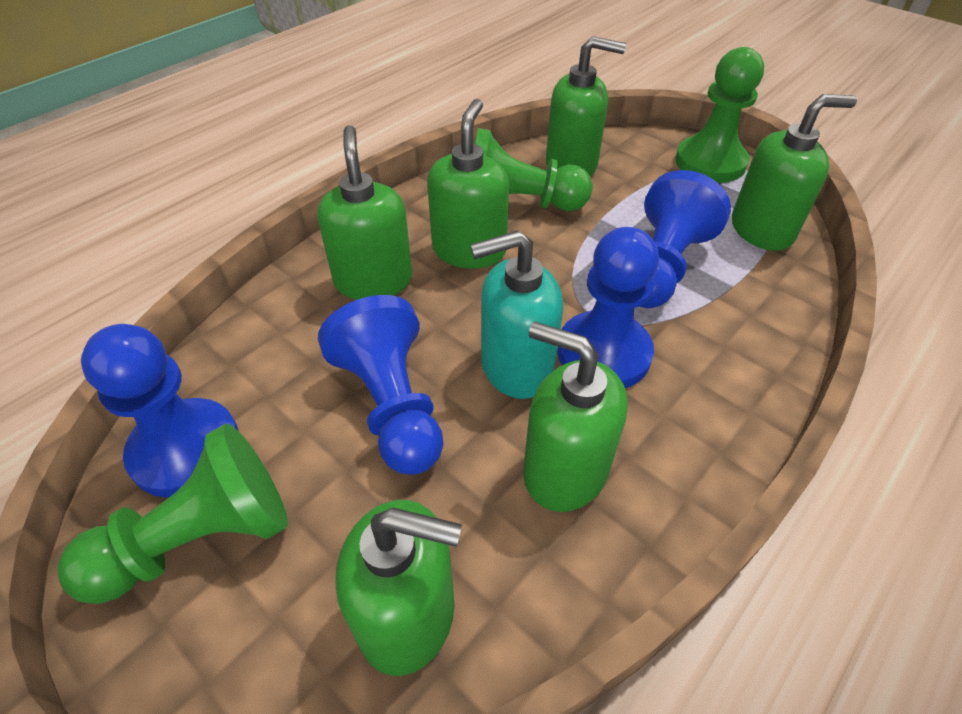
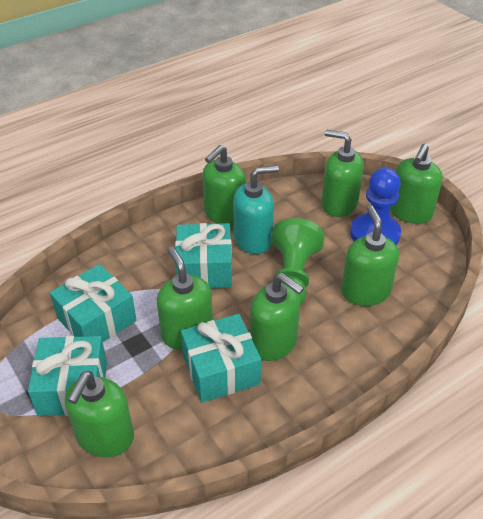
blue pawn: [81,324,239,498] [318,295,443,475] [557,227,659,388] [640,170,731,308] = 4 -> [350,168,401,245] = 1
green pawn: [58,423,288,604] [475,128,593,211] [676,47,764,183] = 3 -> [272,218,324,305] = 1
green soap dispenser: [317,125,412,300] [335,500,462,676] [427,99,509,269] [523,321,628,512] [546,36,626,177] [732,94,857,251] = 6 -> [65,371,134,457] [157,247,213,350] [202,145,246,226] [250,273,304,361] [321,130,364,217] [341,205,399,306] [390,143,443,224] = 7
turquoise gift: none = 0 -> [28,336,107,416] [50,264,137,342] [175,223,232,288] [181,314,261,403] = 4

